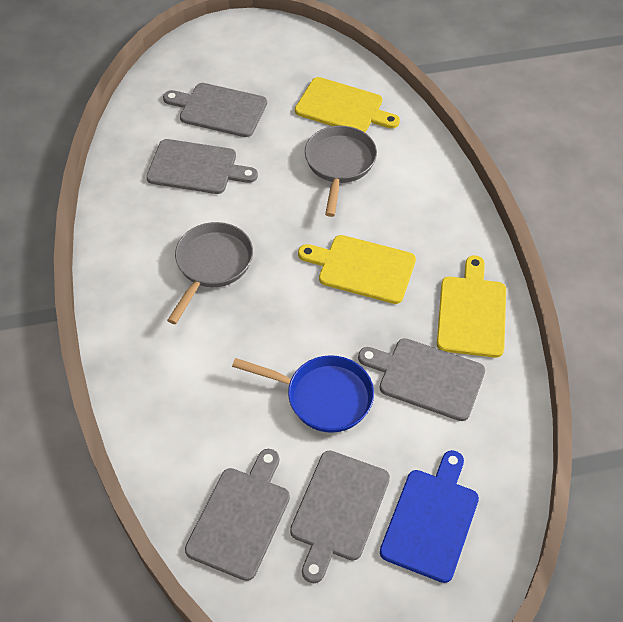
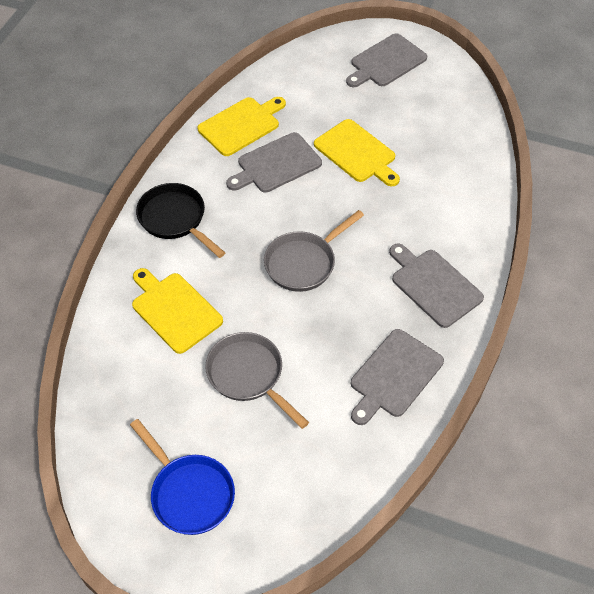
black pan: none = 0 -> [136,183,225,258] = 1
blue cutting board: [380,450,479,583] = 1 -> none = 0
grey cutting board: [146,139,258,194] [163,83,267,137] [185,449,290,581] [290,451,390,583] [358,338,485,421] = 5 -> [226,132,322,193] [346,33,427,87] [351,329,444,425] [389,244,484,328] = 4

